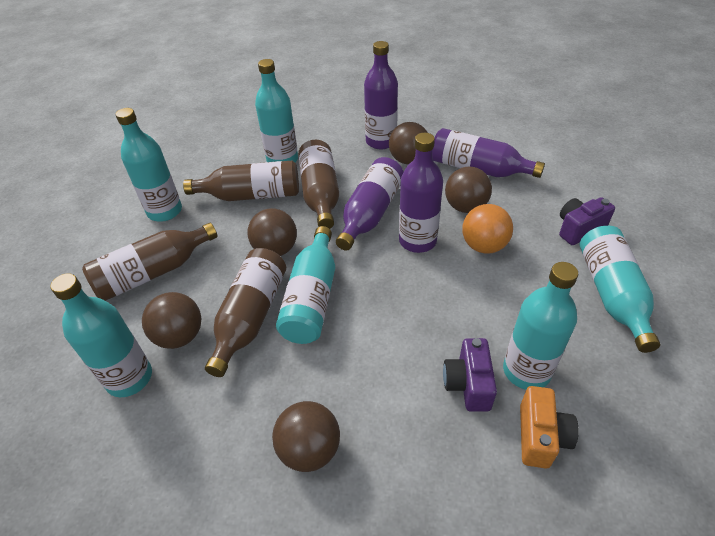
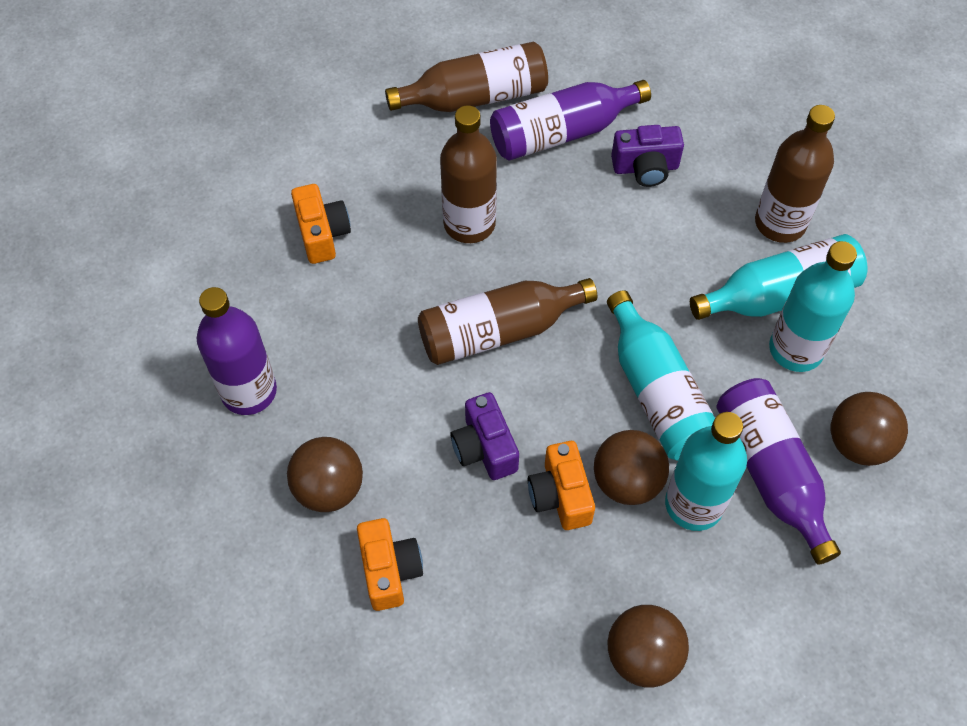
brown ball: [142,292,201,349] [247,208,297,256] [272,401,340,472] [389,122,428,164] [445,167,492,213] = 5 -> [287,437,363,512] [594,430,669,505] [607,605,689,687] [831,392,908,466] = 4
orange ball: [462,204,513,254] = 1 -> none = 0
orange camera: [520,386,578,469] = 1 -> [291,184,351,264] [357,518,423,611] [528,441,595,530] = 3
purple bottle: [336,157,404,251] [364,41,398,149] [399,133,443,253] [432,128,545,178] = 4 -> [197,287,277,415] [490,80,651,160] [716,378,841,564] = 3
turquoise bottle: [50,273,152,397] [116,108,182,222] [255,59,298,162] [276,226,335,344] [503,262,578,390] [580,226,660,353] = 6 -> [607,290,715,461] [665,412,747,531] [690,234,868,320] [769,241,857,372] = 4

